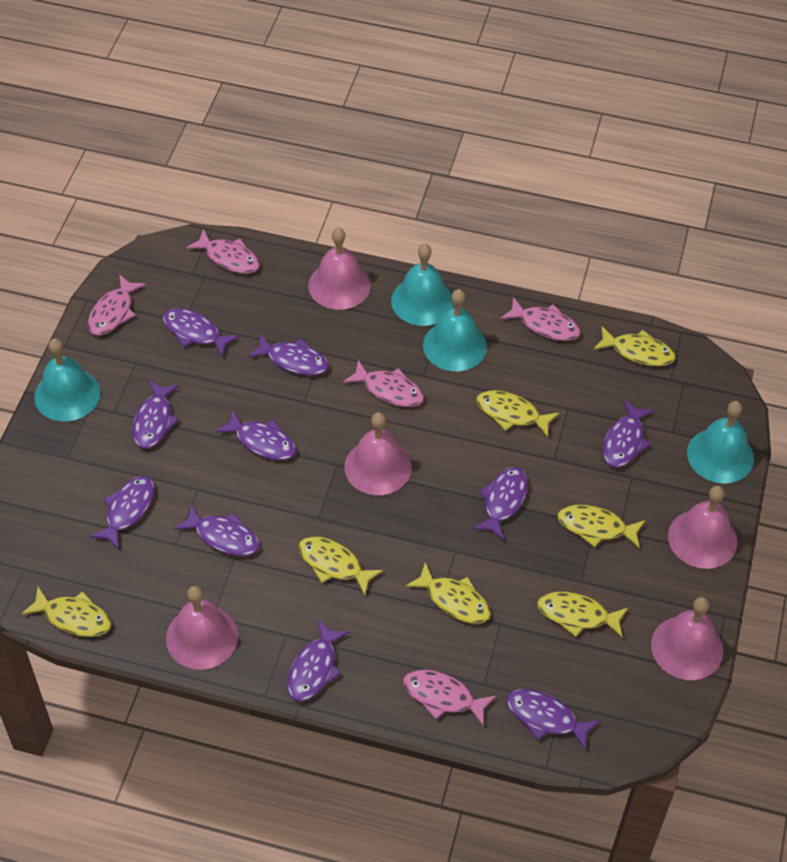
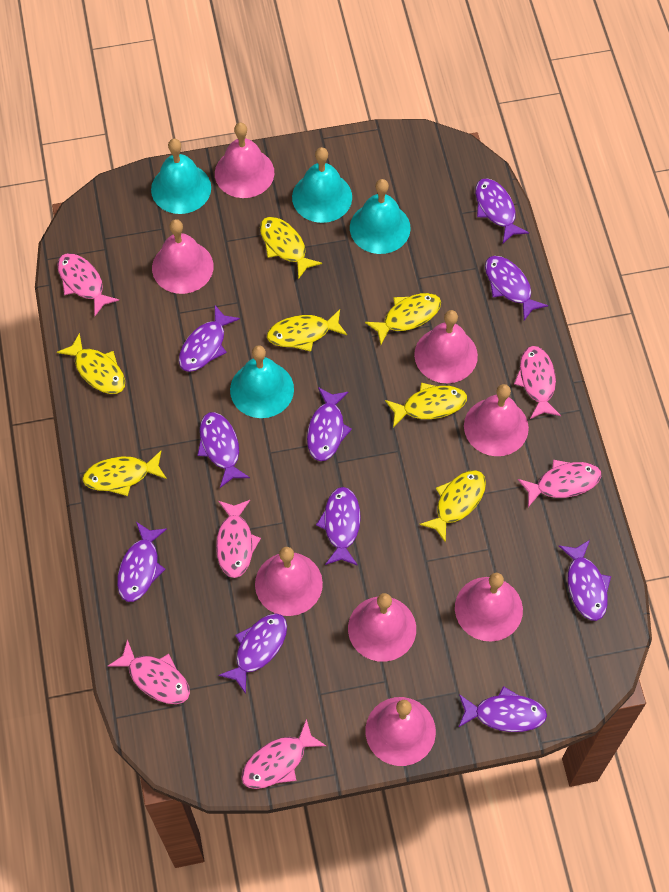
pink bell: [166,586,238,670] [308,228,371,310] [344,412,412,495] [651,597,723,680] [668,486,737,569] = 5 -> [152,219,214,294] [215,122,274,198] [255,547,323,616] [348,593,416,662] [365,697,436,766] [414,310,478,383] [455,573,523,642] [464,384,529,456] = 8
pink fish: [88,274,146,335] [186,229,260,274] [343,360,424,407] [403,670,496,726] [501,297,581,341] = 5 -> [57,253,119,316] [108,639,190,704] [216,500,261,578] [241,719,326,789] [514,346,561,419] [518,460,601,507] = 6

